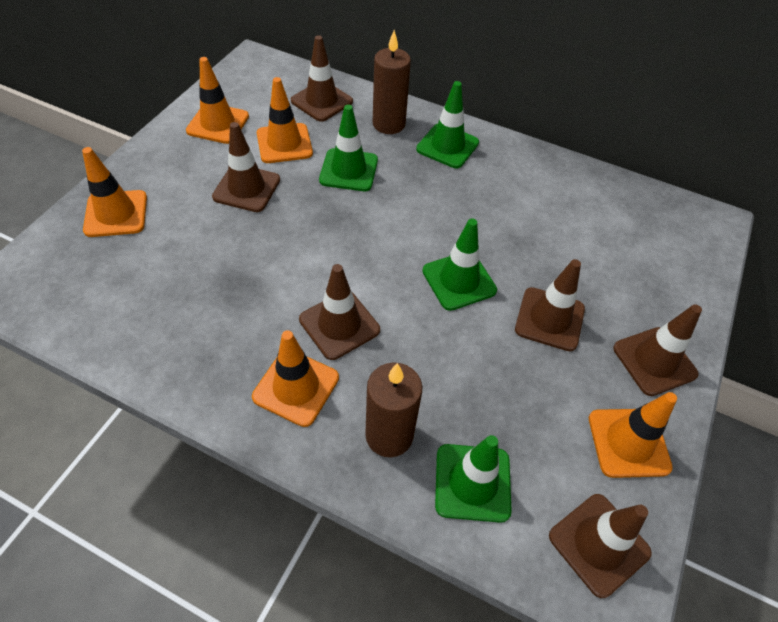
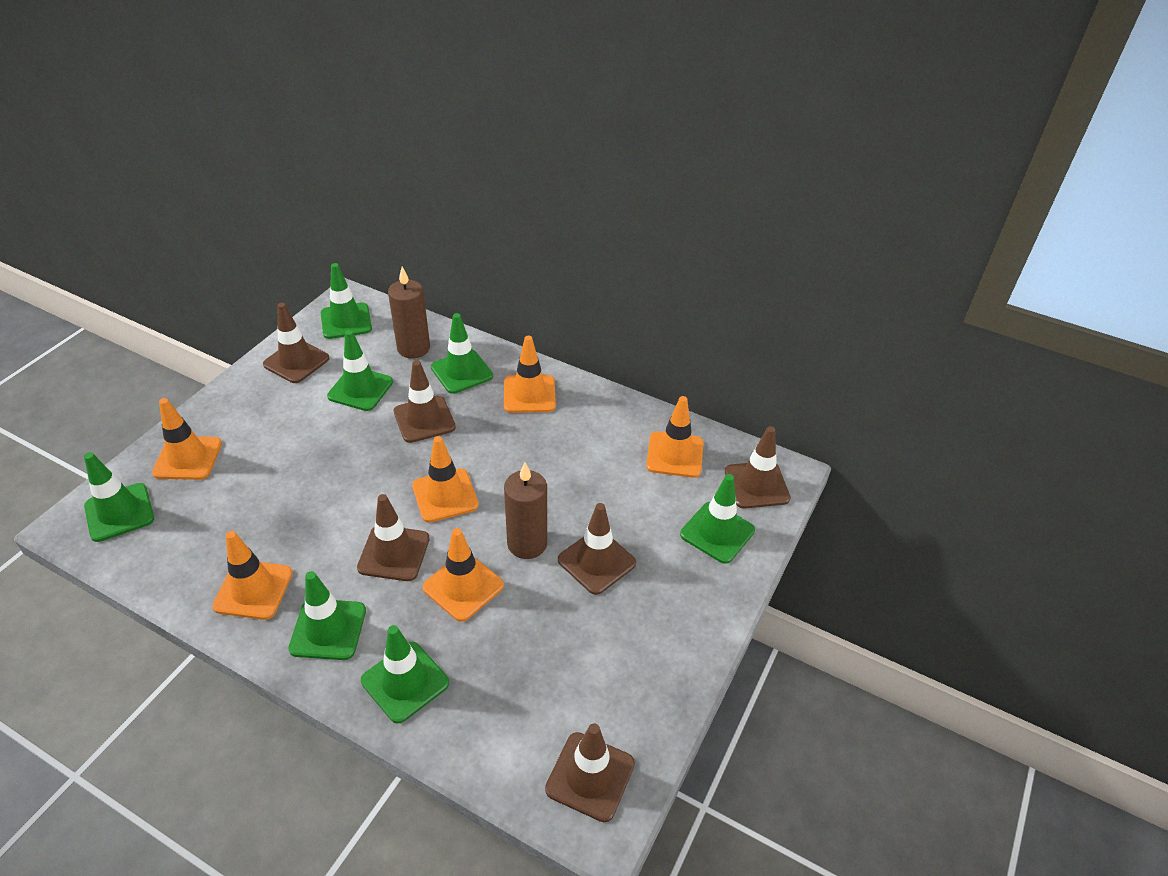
green traffic cone: [319,105,378,191] [416,81,479,168] [422,219,497,311] [435,435,512,523] = 4 -> [84,452,154,542] [288,571,366,660] [321,263,372,339] [327,330,393,411] [361,625,449,724] [431,313,493,394] [680,474,755,564] = 7
orange traffic cone: [82,147,147,237] [186,57,249,144] [252,330,339,427] [257,77,313,163] [589,392,677,478] = 5 -> [152,398,222,480] [212,531,293,620] [412,436,479,523] [422,528,504,622] [504,336,556,413] [646,396,704,478] = 6

